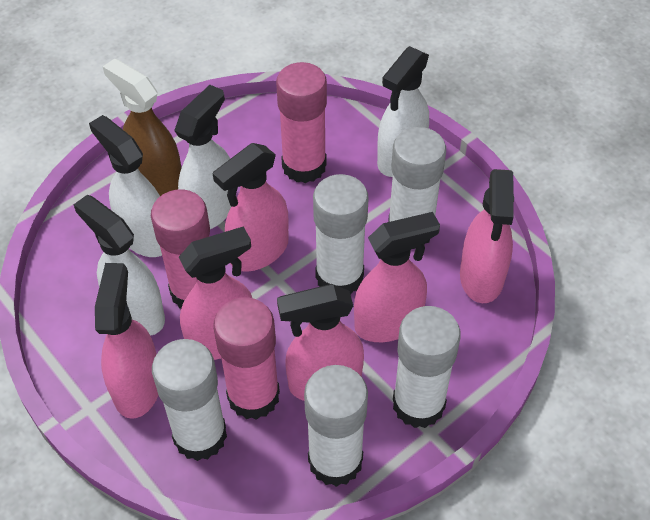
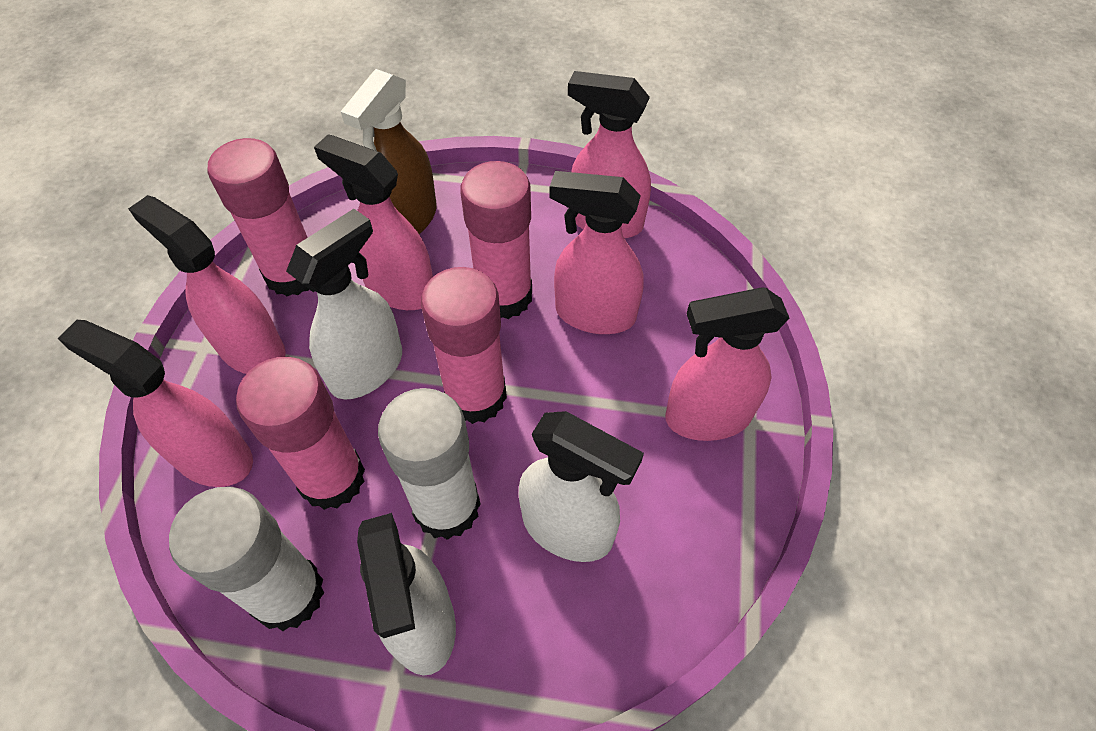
pink glue stick: [151,189,210,308] [213,297,280,420] [276,62,327,183] = 3 -> [207,138,309,296] [236,357,365,510] [421,267,507,424] [460,161,532,319] = 4
white glue stick: [152,339,227,461] [304,365,368,487] [313,174,369,295] [388,127,446,249] [393,306,461,428] = 5 -> [169,487,324,631] [378,388,481,540] = 2
white spray bottle: [73,195,165,336] [89,115,162,257] [174,85,231,229] [377,46,429,177] = 4 -> [286,209,402,399] [357,513,456,676] [519,411,644,562] = 3

